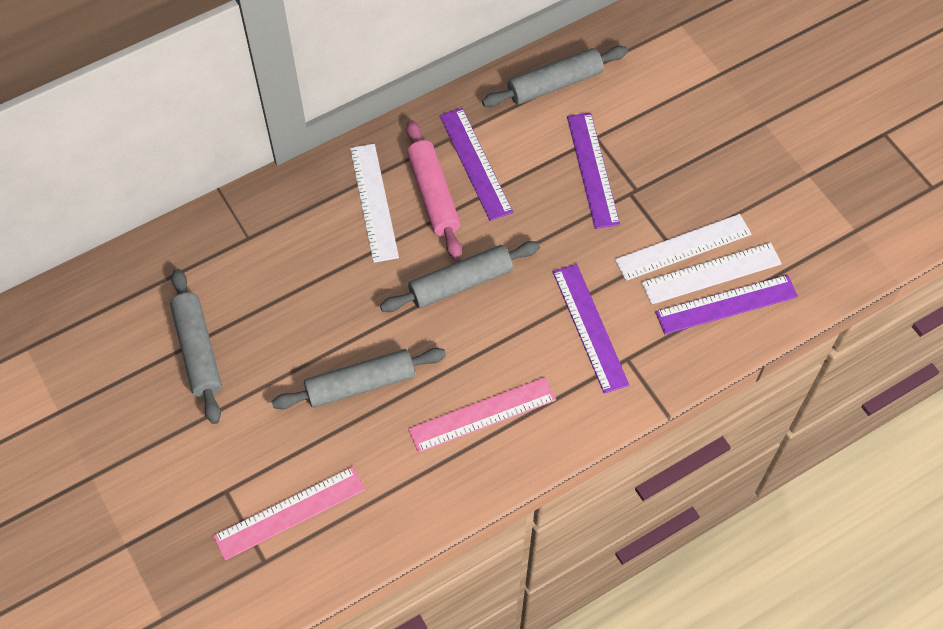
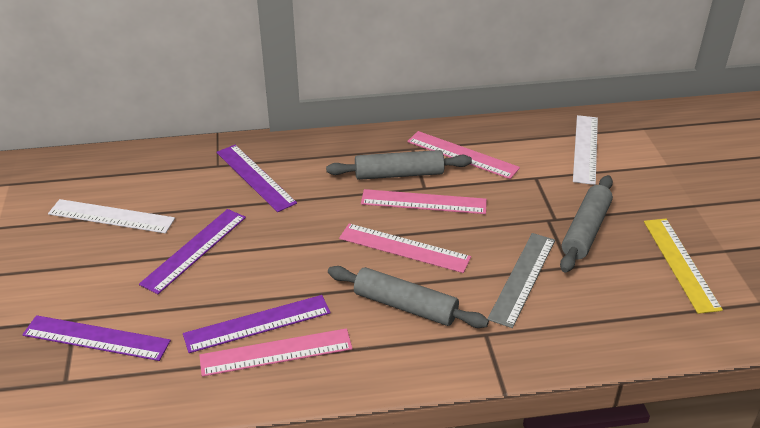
grey rolling pin: [170,269,222,424] [272,348,446,409] [380,241,540,312] [482,46,628,107] = 4 -> [326,150,472,180] [328,266,489,328] [560,175,613,273] = 3
grey ruler: none = 0 -> [487,233,555,328] = 1
pink rolling pin: [406,120,462,259] = 1 -> none = 0
pink ruler: [213,467,365,560] [408,377,556,453] = 2 -> [199,328,353,377] [339,223,471,273] [361,189,487,214] [407,131,520,179] = 4
white ruler: [350,144,399,263] [615,214,752,281] [642,243,782,305] = 3 -> [48,199,175,233] [573,115,598,185] = 2
yellow ruler: none = 0 -> [644,219,723,314] = 1

